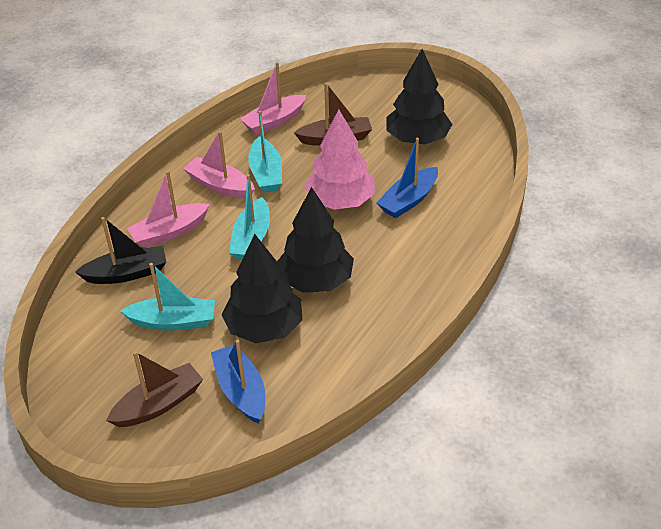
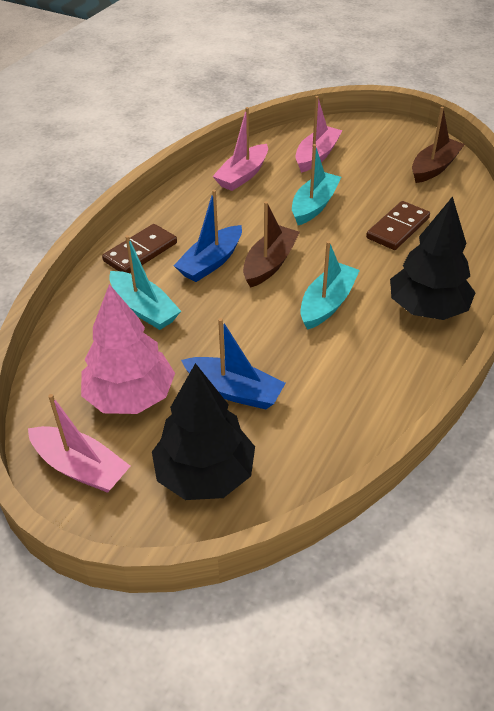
black boat: [75,217,166,284] = 1 -> none = 0
black tree: [221,234,302,343] [277,187,354,293] [386,49,452,144] = 3 -> [152,363,255,500] [390,196,476,320] = 2
brown domino: none = 0 -> [102,224,177,273] [366,201,430,250] = 2

